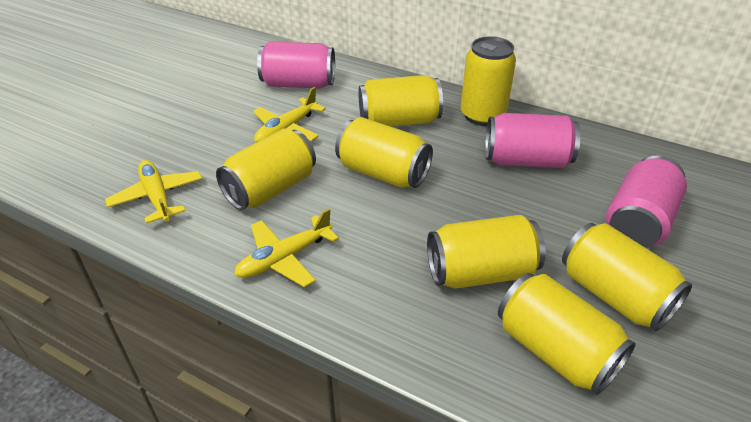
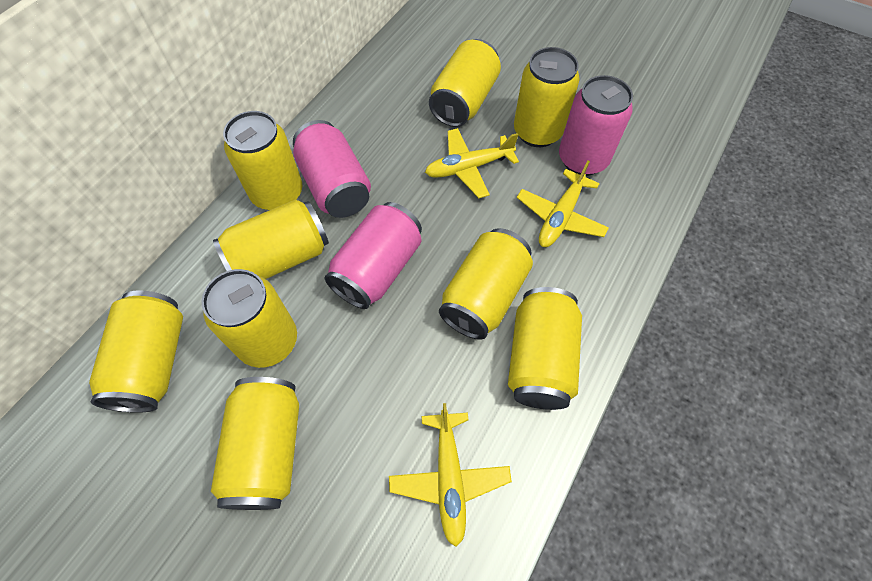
yellow can: [216,129,316,210] [335,117,433,188] [358,75,443,127] [427,215,546,289] [461,36,516,126] [498,273,636,395] [562,223,692,331] = 7 -> [89,291,183,413] [202,269,297,368] [211,377,299,510] [213,199,329,279] [223,111,302,210] [429,39,501,127] [439,228,533,340] [508,287,582,410] [514,47,580,147] = 9

